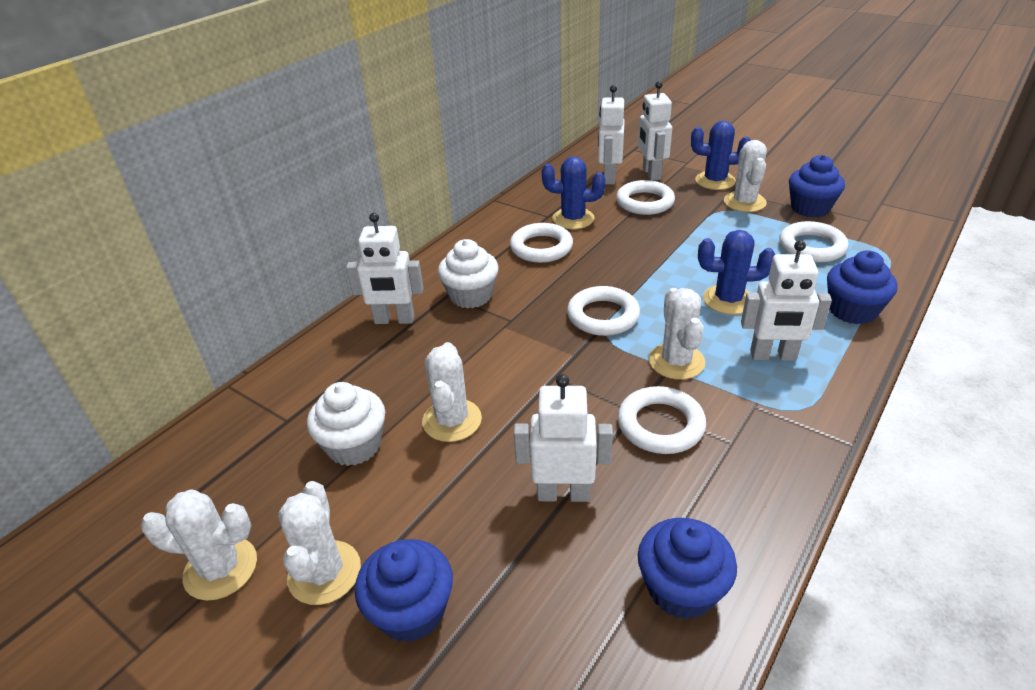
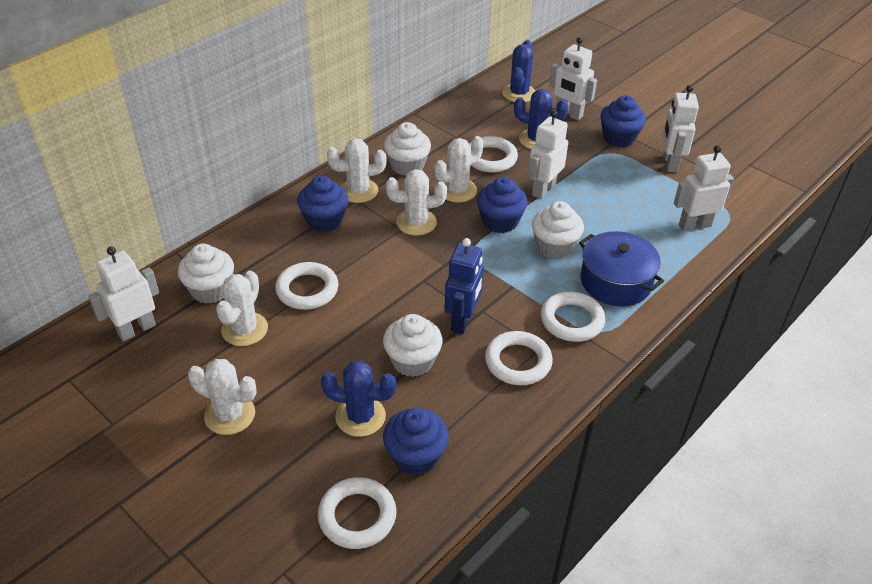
blue pot: none = 0 -> [579,231,664,306] = 1
blue robot: none = 0 -> [444,238,484,334] = 1
white cupcake: [307,382,385,466] [438,239,499,308] = 2 -> [178,244,234,304] [383,314,442,377] [384,122,431,176] [532,201,584,259] = 4

